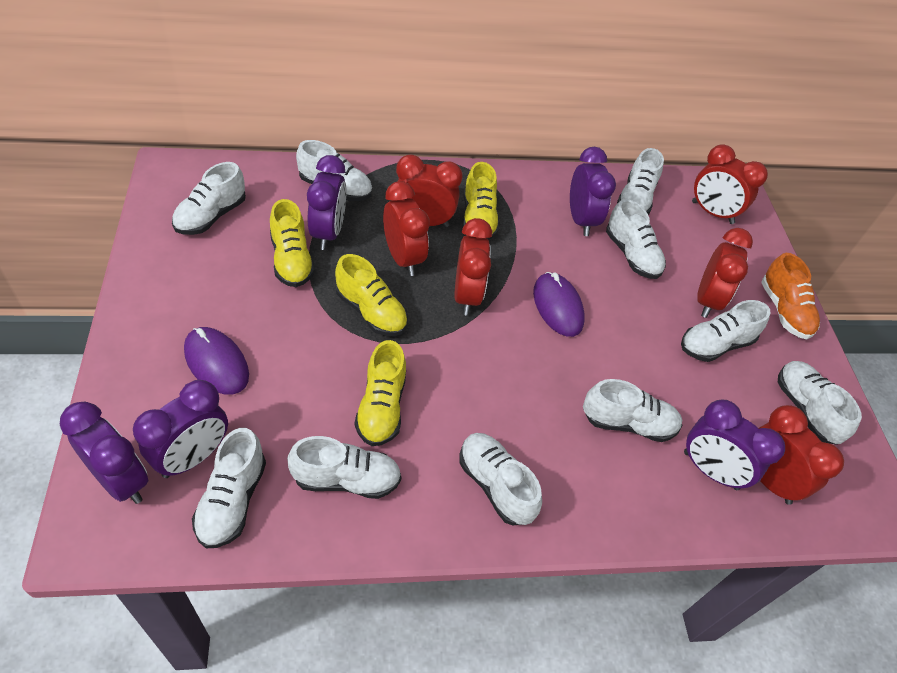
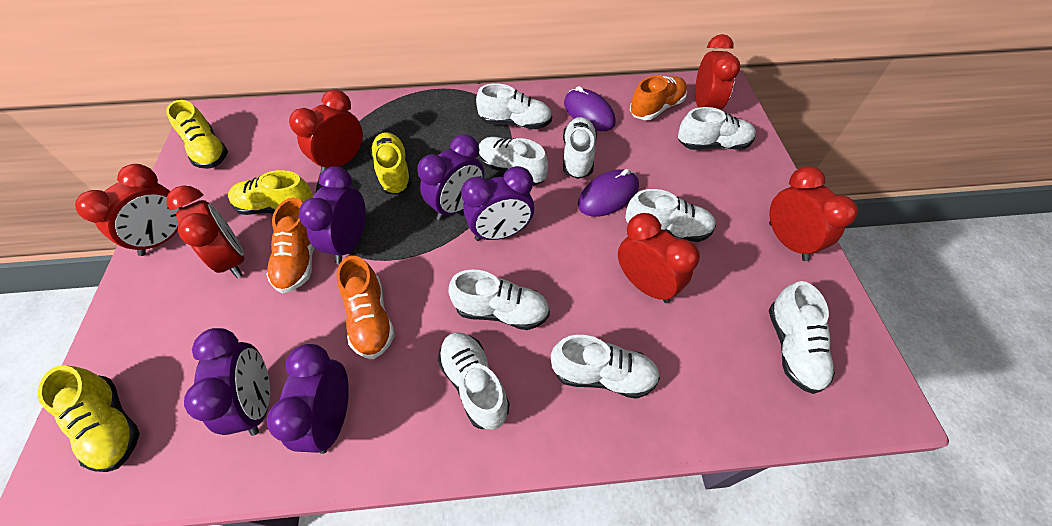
orange shoe: [761,253,820,339] = 1 -> [266,197,314,293] [336,256,395,359] [630,76,687,120] = 3
white shoe: [172,162,246,235] [192,428,266,548] [287,436,401,499] [296,140,372,201] [459,433,542,526] [583,379,683,442] [606,199,666,279] [617,148,664,215] [681,300,770,362] [778,361,862,445] = 10 -> [437,332,510,430] [449,270,550,330] [476,84,552,129] [478,137,548,186] [551,335,660,399] [563,117,597,179] [625,189,716,242] [678,107,756,150] [769,281,835,394] = 9

